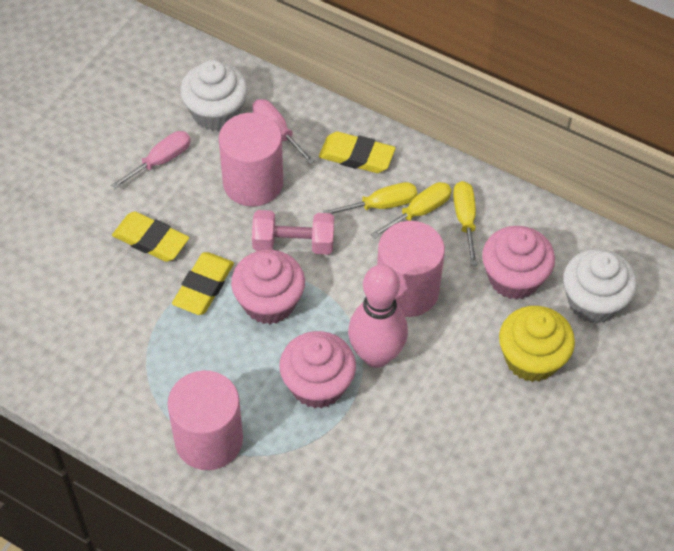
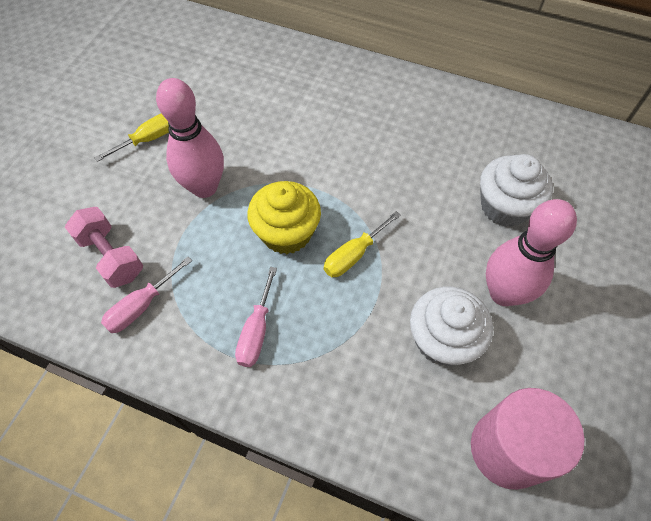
pink bowling pin: [348,264,408,368] = 1 -> [156,78,224,198] [486,199,577,306] = 2
pink cupcake: [231,250,305,324] [279,331,356,409] [482,226,555,299] = 3 -> none = 0
pink cylinder: [168,371,243,470] [219,113,283,206] [377,221,445,317] = 3 -> [471,388,584,490] = 1
yellow eraser: [112,211,189,262] [172,252,234,315] [319,132,396,173] = 3 -> none = 0
yellow screwdriver: [322,182,417,214] [371,182,452,239] [453,181,477,265] = 3 -> [94,113,169,162] [324,211,401,277] = 2

